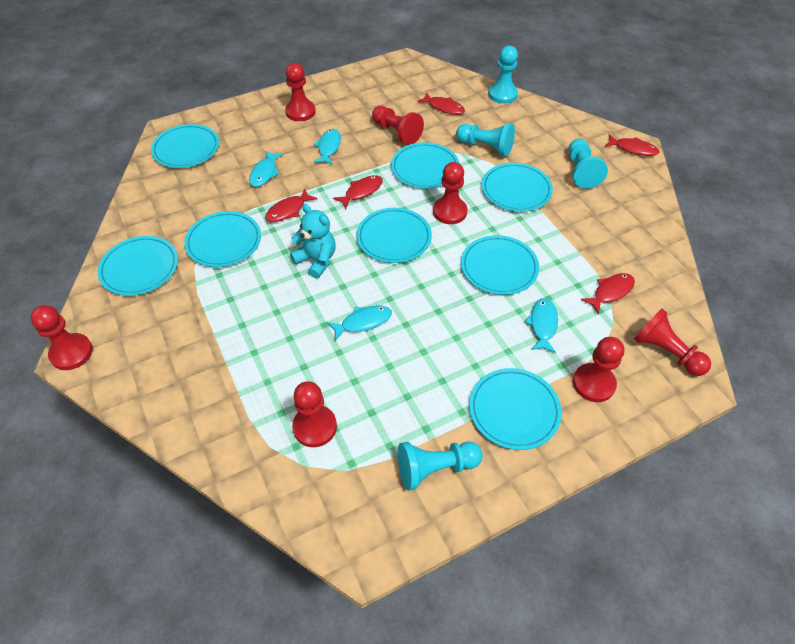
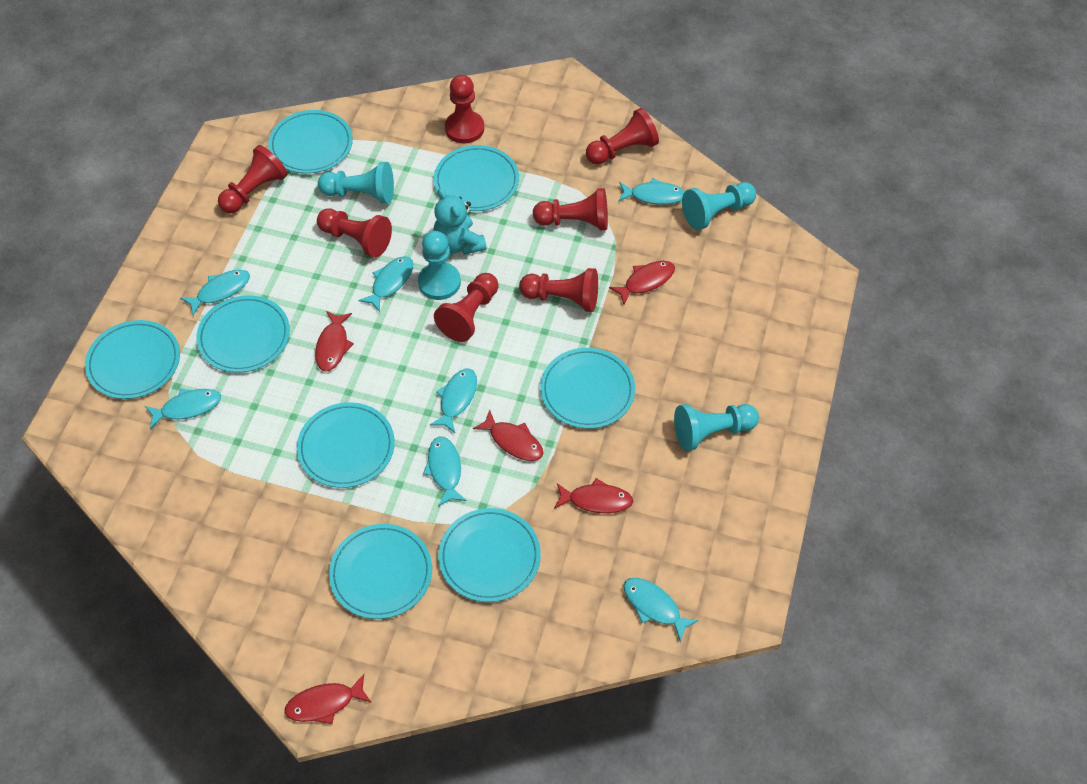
turquoise fish: [249,150,283,187] [314,129,341,165] [327,305,392,341] [525,298,558,353] = 4 -> [145,389,221,429] [180,270,250,315] [358,256,413,312] [423,436,467,506] [430,368,477,433] [618,178,685,205] [623,578,699,642] = 7

